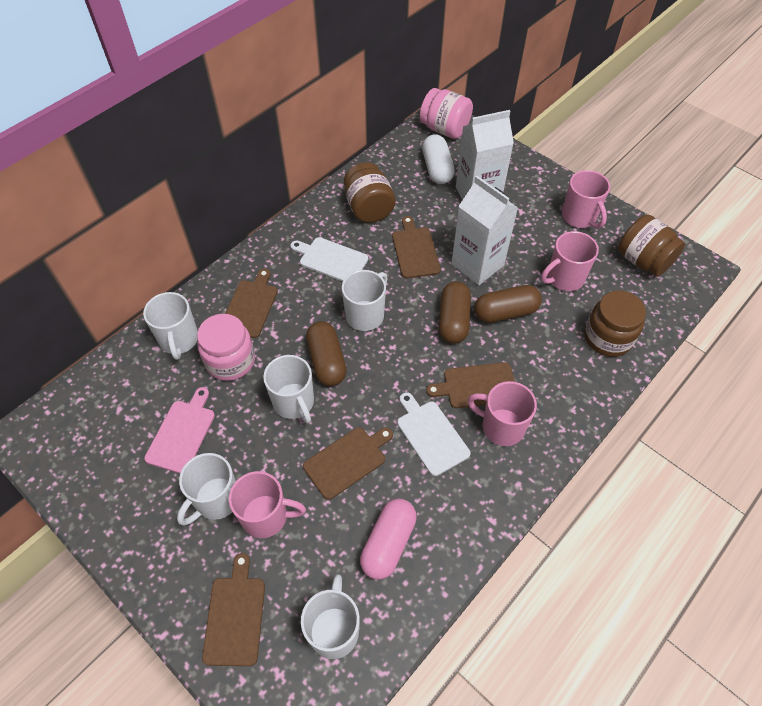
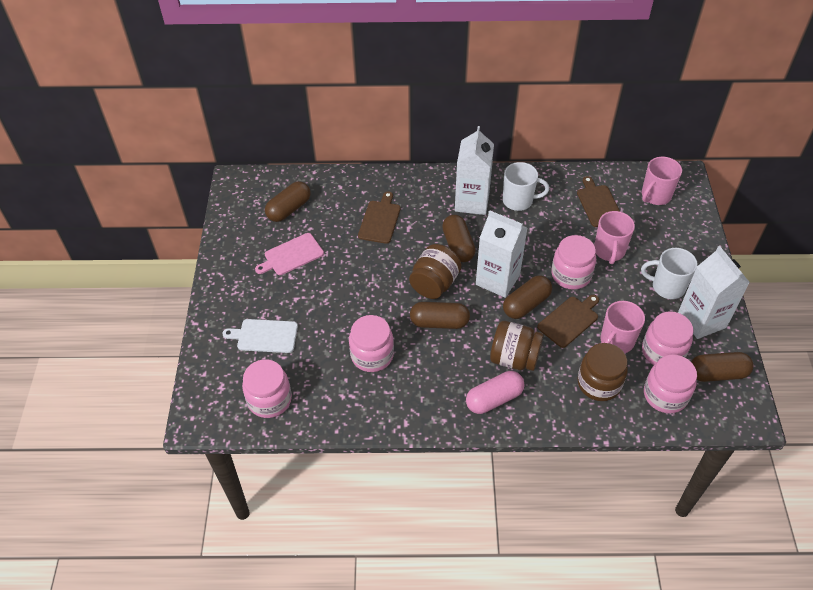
brown capsule: [306,321,347,386] [439,281,471,344] [474,285,542,323] = 3 -> [265,181,310,222] [410,302,470,329] [442,215,476,262] [503,275,552,319] [691,352,753,382] = 5
brown cutting board: [202,553,265,666] [225,269,278,338] [303,427,393,500] [392,216,441,278] [426,362,515,408] = 5 -> [358,192,400,244] [537,295,599,348] [577,176,620,227] = 3
pink jar: [197,314,255,381] [420,88,473,139] = 2 -> [242,359,292,418] [349,315,394,372] [551,235,596,290] [642,311,694,365] [644,354,697,413] = 5
pink mug: [229,471,306,538] [467,381,537,446] [541,231,599,291] [562,170,610,229] = 4 -> [594,211,635,264] [601,301,645,353] [642,157,682,205] = 3
white capsule: [422,134,455,184] = 1 -> none = 0
white carton: [451,176,518,285] [456,110,514,200] = 2 -> [455,126,494,215] [476,210,527,298] [678,246,750,339] = 3
white cutting board: [291,237,368,282] [397,392,471,476] = 2 -> [223,319,298,353] = 1
white mug: [143,292,198,360] [177,453,236,526] [263,355,314,424] [301,574,360,659] [342,270,388,331] = 5 -> [503,162,549,211] [641,248,698,299] = 2

